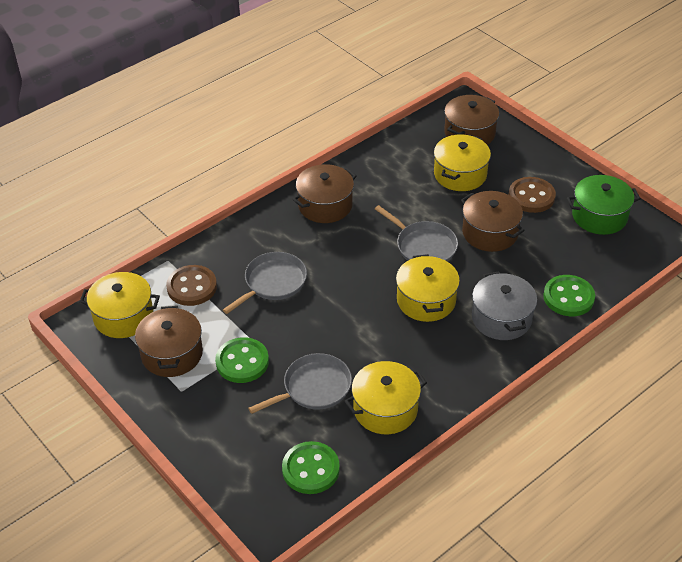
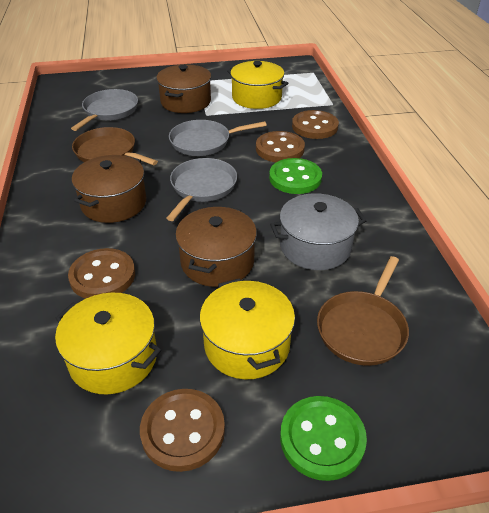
brown button: [166,265,217,306] [509,177,556,213] = 2 -> [68,248,135,299] [140,389,225,472] [256,131,305,162] [292,110,339,139] = 4
brown pan: none = 0 -> [72,127,158,165] [317,256,409,366] = 2
brown pot: [135,306,203,377] [292,164,357,223] [444,95,499,145] [461,191,525,252] = 4 -> [72,155,146,223] [156,64,211,113] [175,206,257,287] = 3
green button: [215,337,269,383] [282,441,340,494] [543,275,595,316] = 3 -> [269,158,322,194] [280,396,367,481] = 2
green pot: [567,175,641,235] = 1 -> none = 0
yellow pot: [80,272,160,338] [345,361,427,434] [396,254,460,322] [434,134,491,191] = 4 -> [55,293,161,394] [200,278,295,379] [227,61,288,109] = 3

